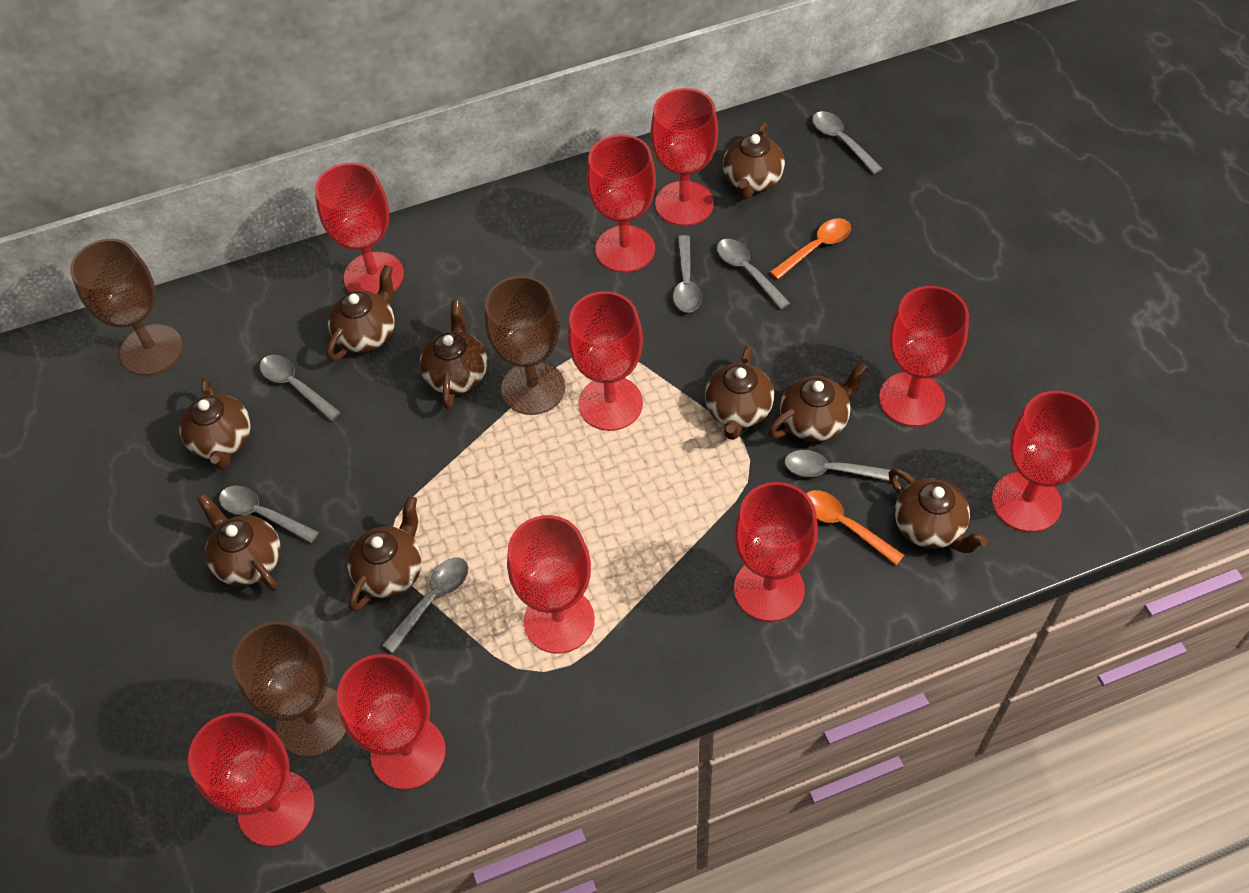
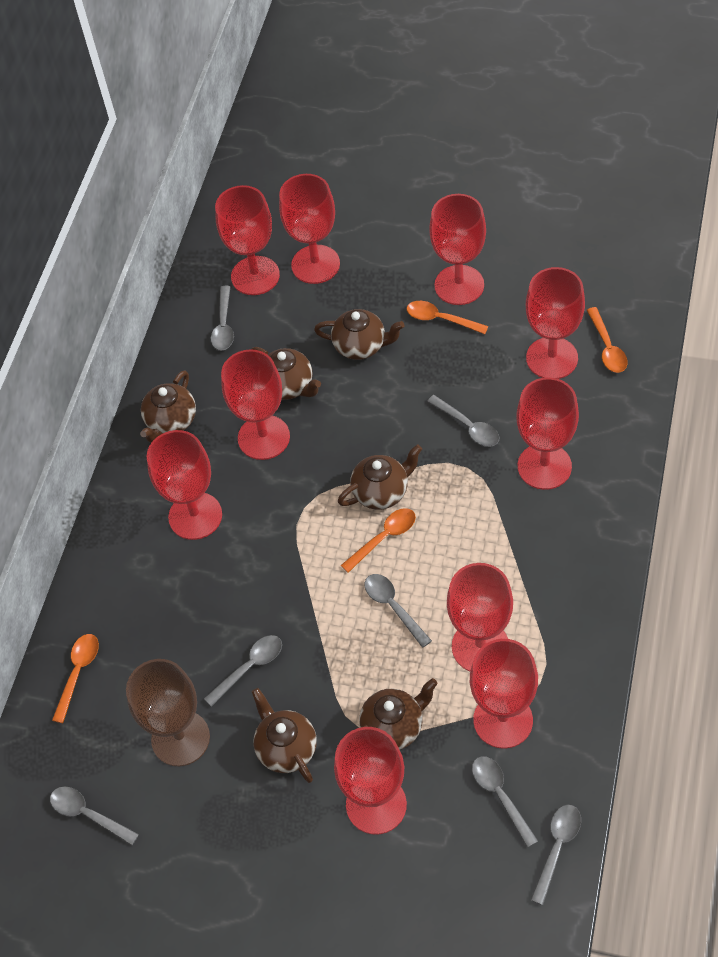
brown goblet: [70,239,183,376] [232,621,346,757] [485,276,565,415] = 3 -> [126,659,210,766] = 1
brown teapot: [180,378,251,470] [197,494,281,591] [326,265,395,361] [347,496,422,612] [420,301,487,409] [705,345,774,440] [723,122,785,199] [768,362,869,442] [889,468,988,553] = 9 -> [140,370,196,443] [251,347,321,400] [252,688,317,783] [314,309,405,360] [338,444,422,510] [360,678,438,750] = 6
orange spoon: [770,218,851,280] [806,490,904,565] = 2 -> [52,634,99,723] [341,508,416,573] [407,301,488,334] [587,307,628,373] = 4

